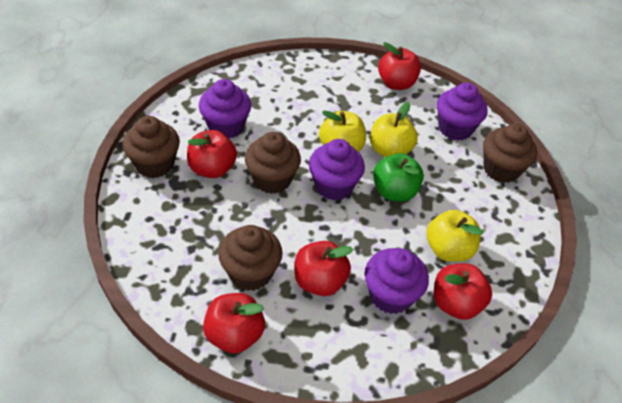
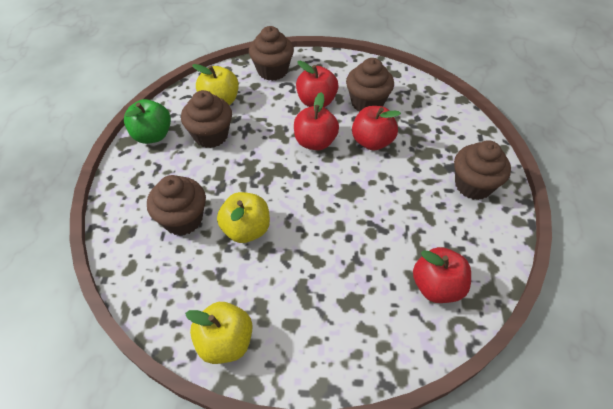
brown cupcake: [123,116,180,178] [218,225,283,291] [245,132,301,194] [483,123,537,183] = 4 -> [147,175,206,236] [181,90,232,148] [249,26,294,81] [346,58,394,112] [454,140,511,200] = 5
purple cupcake: [199,79,251,139] [309,139,365,200] [365,248,429,314] [437,83,488,140] = 4 -> none = 0
red apple: [187,130,237,178] [203,293,265,354] [295,241,354,296] [378,42,421,90] [434,264,492,320] = 5 -> [294,92,339,150] [296,60,339,107] [352,106,401,151] [413,247,471,303] = 4

